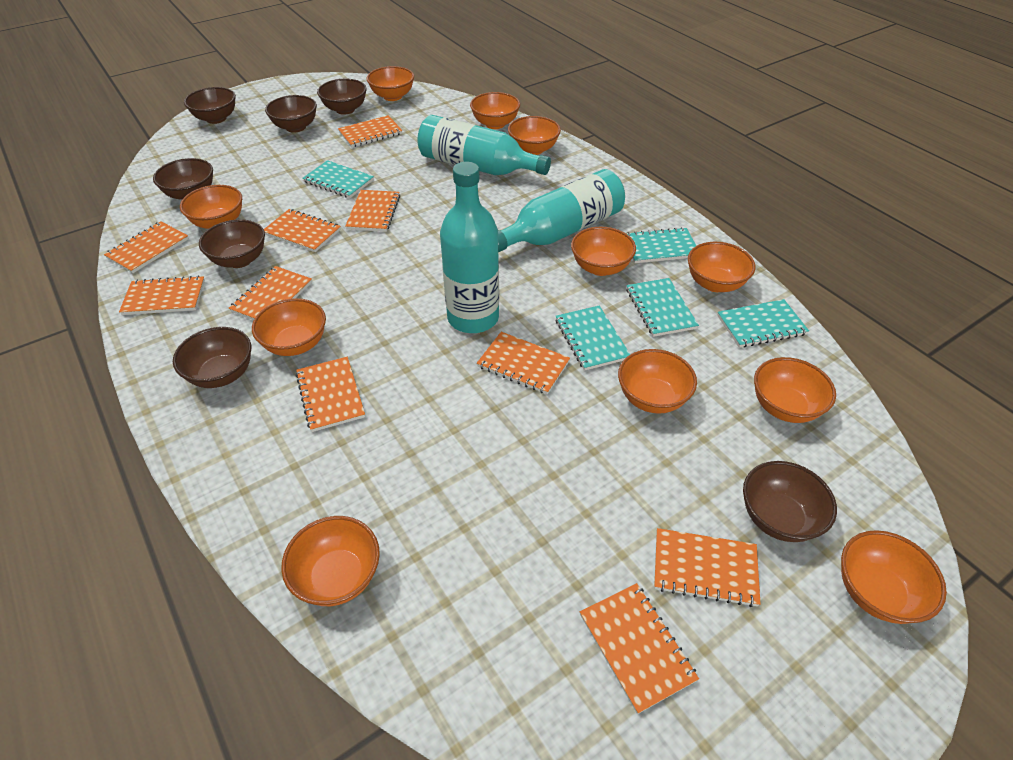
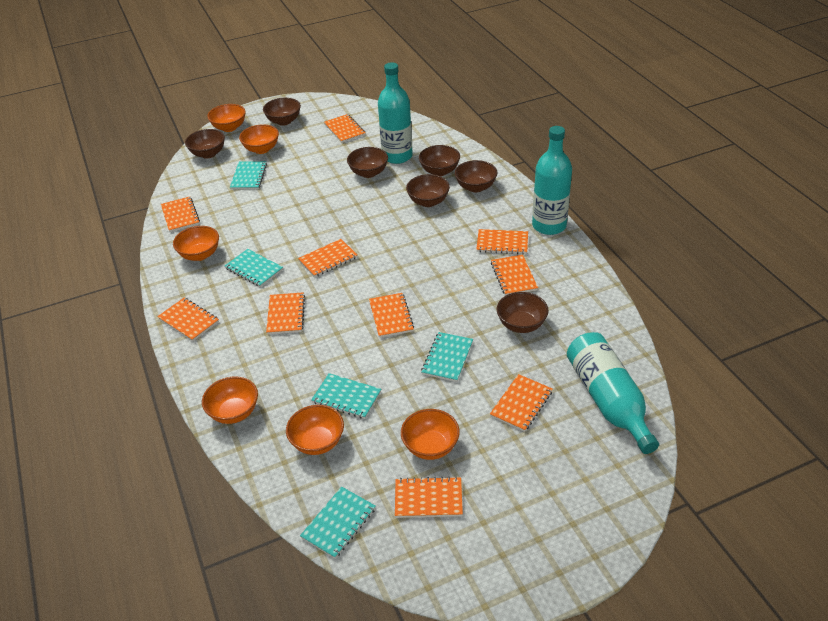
orange bowl: [180,185,242,229] [252,298,326,356] [281,516,380,606] [367,66,414,101] [470,92,520,129] [508,116,561,155] [571,227,636,276] [618,349,697,414] [688,242,756,292] [754,357,836,423] [841,530,947,624] = 11 -> [173,226,219,261] [202,376,258,424] [207,104,246,132] [239,124,279,154] [286,405,344,455] [401,409,460,460] = 6

